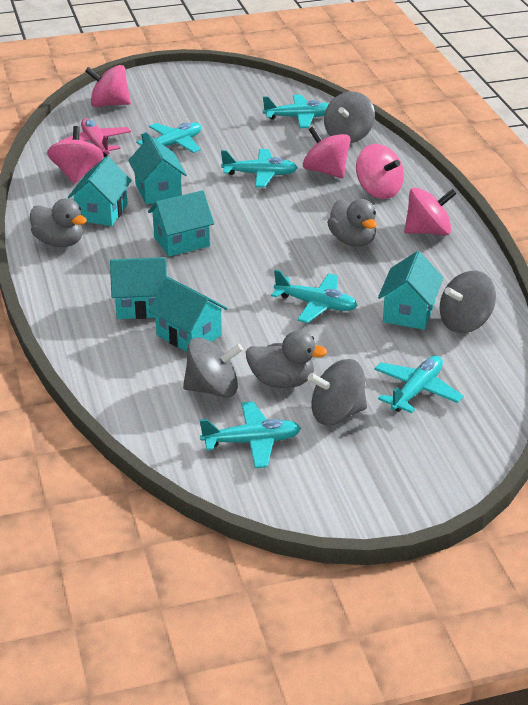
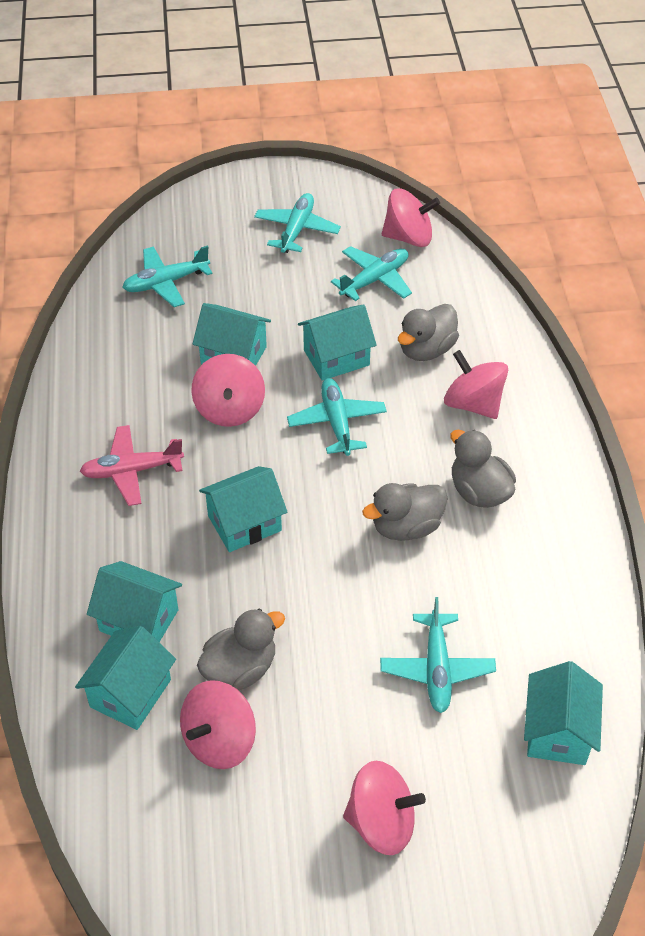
grey duck: [30,198,87,247] [246,330,328,388] [327,199,377,247] = 3 -> [197,608,285,691] [362,483,448,541] [398,304,459,361] [450,430,516,508] = 4
grey spinning top: [183,338,243,398] [308,359,367,425] [324,91,375,143] [440,271,496,333] = 4 -> none = 0
turquoise plane: [136,122,202,153] [200,401,301,468] [221,149,298,188] [263,94,329,128] [271,270,358,323] [374,356,464,413] = 6 -> [122,246,212,307] [254,193,341,253] [287,378,387,456] [331,246,412,301] [380,597,496,713] = 5

